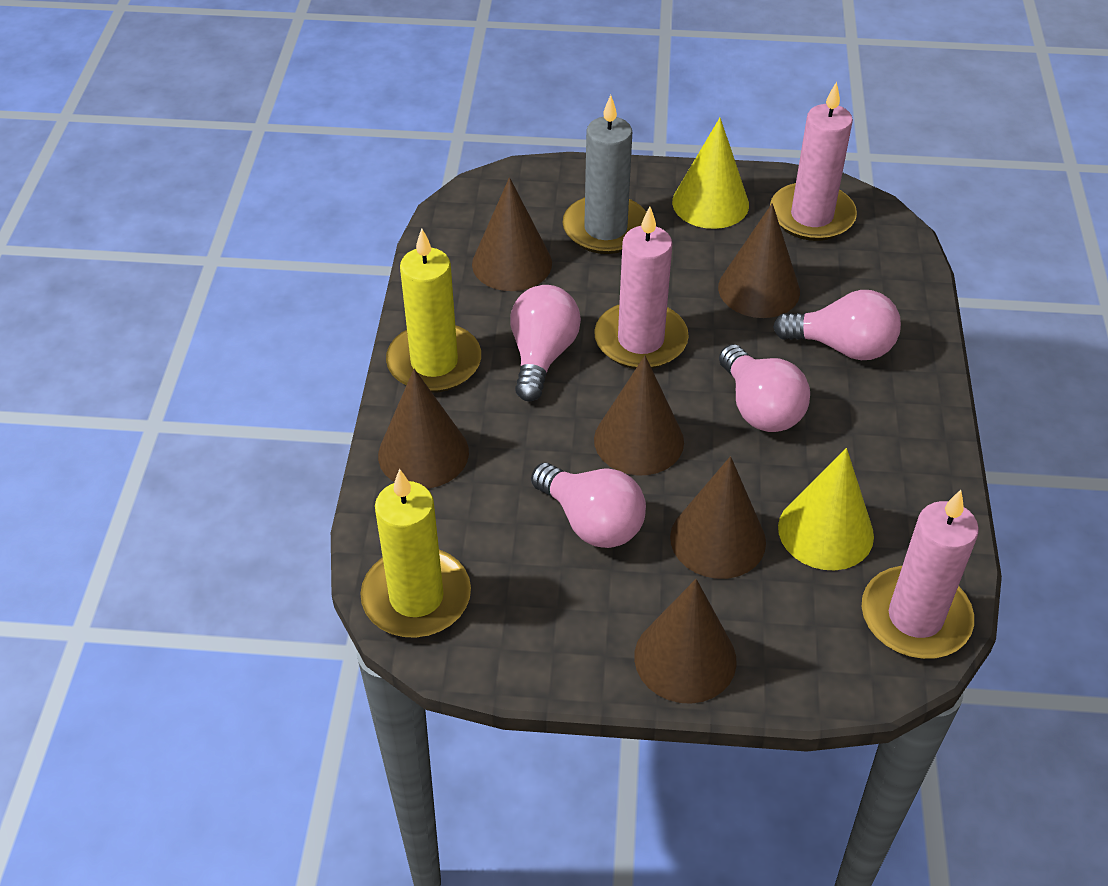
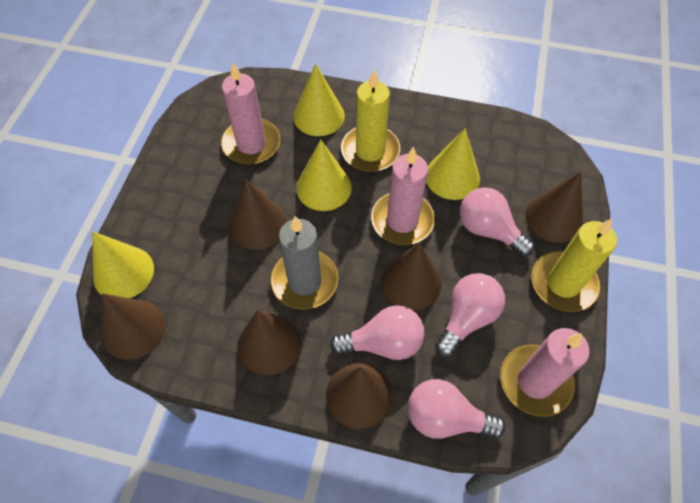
yellow cone: [672,118,749,229] [778,448,874,570] = 2 -> [92,231,154,298] [293,63,345,136] [296,139,352,211] [426,128,480,200] = 4

